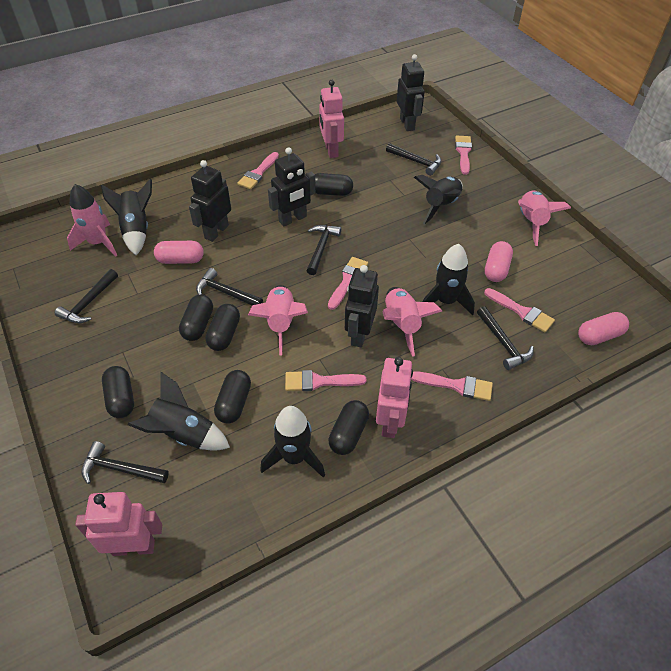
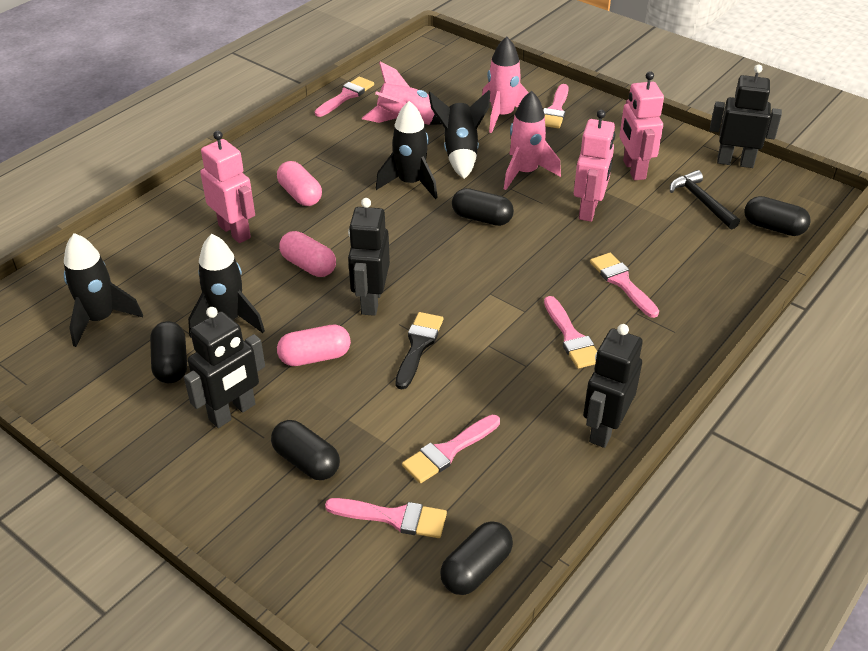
black brush: none = 0 -> [395,312,443,389] = 1
black capsule: [102,366,134,418] [179,294,213,341] [206,304,240,351] [214,370,251,424] [315,173,353,196] [328,400,369,455] = 6 -> [150,321,187,383] [271,420,340,480] [440,521,513,595] [452,188,514,226] [744,196,811,236] = 5
black hammer: [55,269,118,323] [81,441,169,484] [196,268,263,305] [306,225,341,275] [386,143,441,176] [477,306,534,370] = 6 -> [670,170,740,229] = 1
black rocket: [101,179,152,255] [128,372,230,451] [260,406,325,478] [414,175,463,224] [423,244,475,315] = 5 -> [64,233,143,347] [188,234,265,337] [376,101,438,199] [428,90,490,179] = 4
pink rocket: [67,184,117,257] [248,285,308,356] [383,287,442,357] [518,191,571,246] = 4 -> [362,62,441,125] [482,36,529,133] [504,91,561,190] = 3

